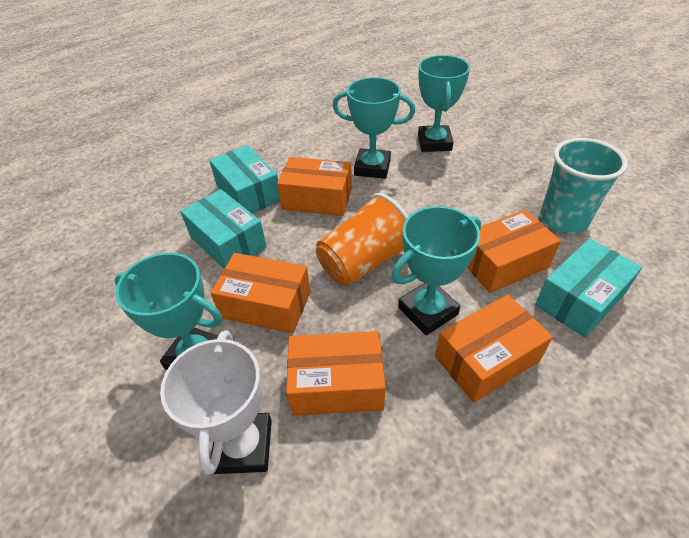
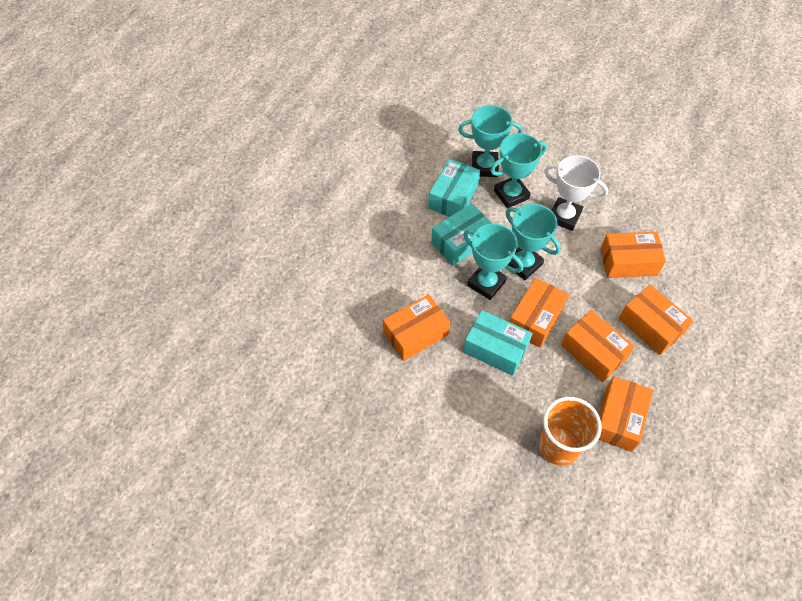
orange box: [211,253,310,334] [277,157,352,216] [286,331,386,416] [435,295,553,403] [467,210,561,293] = 5 -> [383,294,450,361] [509,278,569,348] [561,310,635,382] [599,376,653,452] [600,232,666,278] [619,285,693,355] = 6
turquoise cup: [540,138,628,233] = 1 -> none = 0

